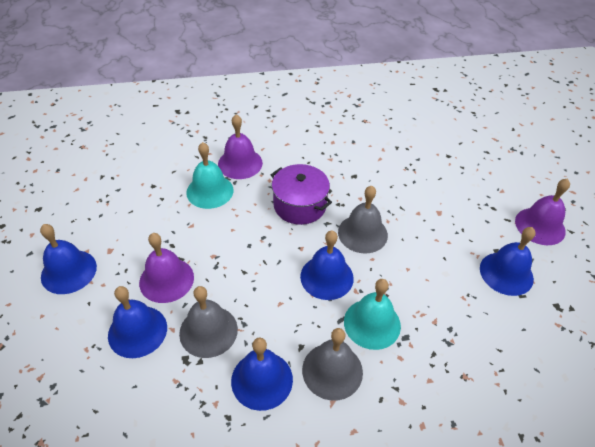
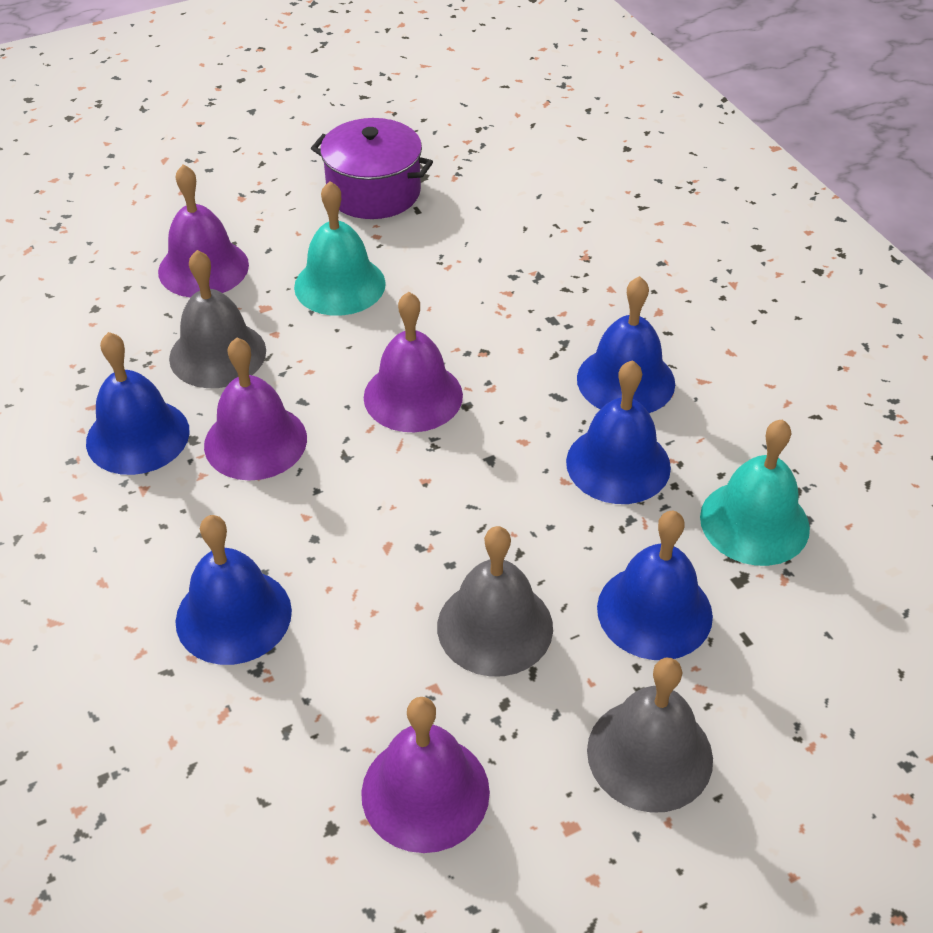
purple bell: [139,233,194,303] [218,114,263,179] [515,178,570,245] = 3 -> [158,164,249,298] [204,338,307,481] [361,697,490,853] [364,292,463,432] = 4

